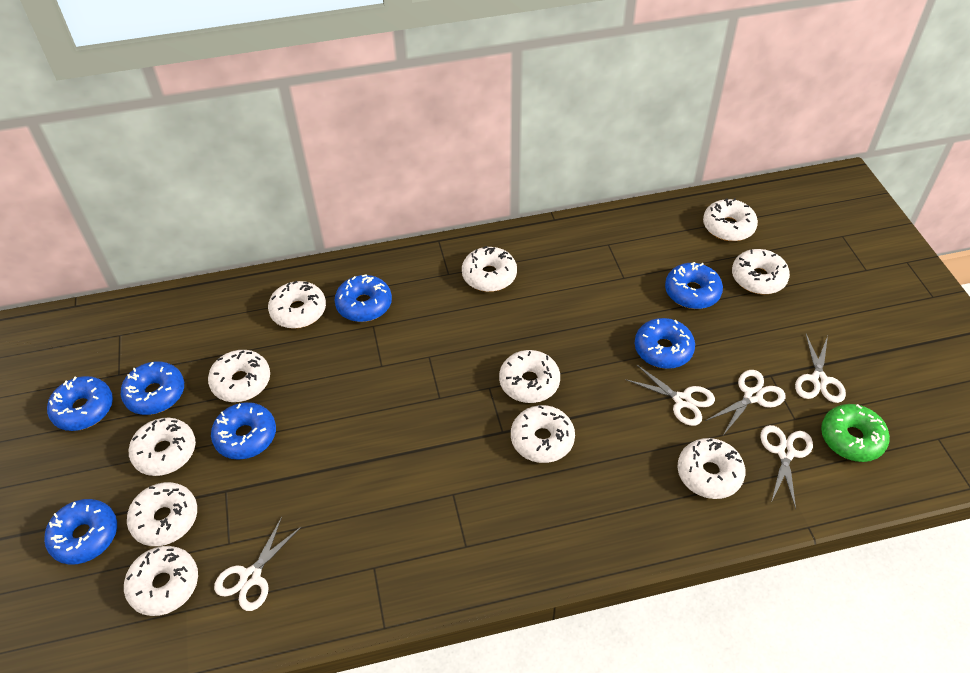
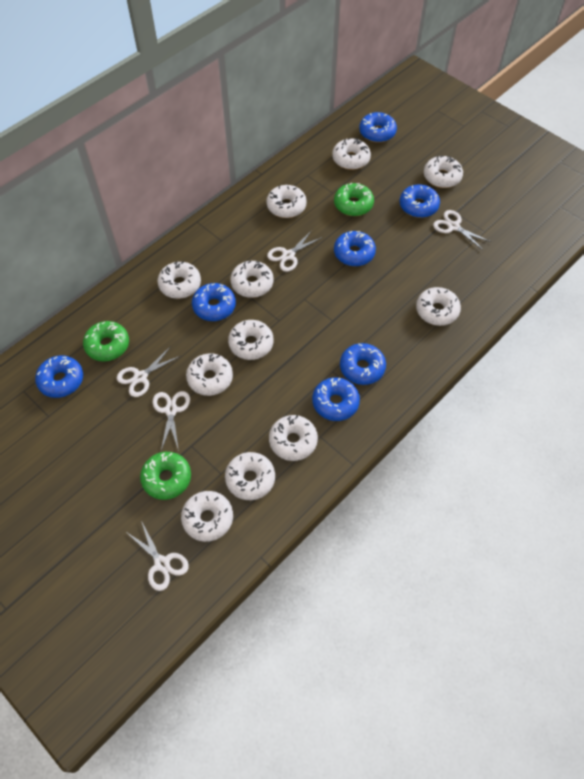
green donut: [821,404,890,462] = 1 -> [83,321,129,361] [140,452,191,500] [334,183,374,216] = 3

